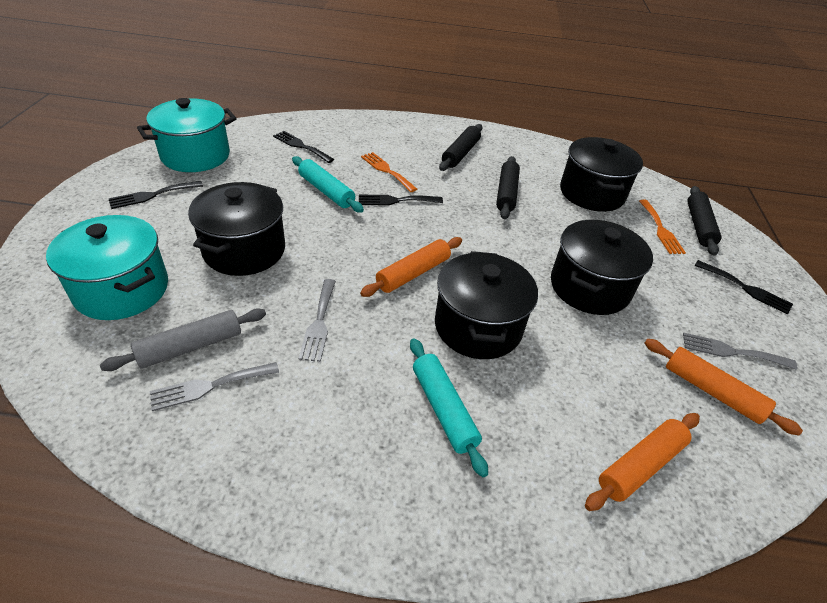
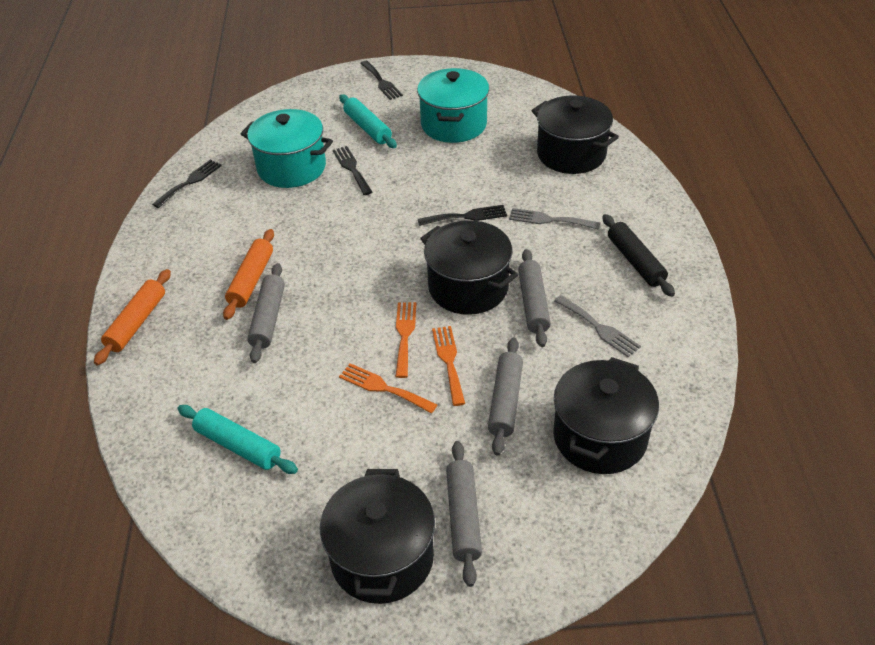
black rolling pin: [439,124,482,171] [496,156,520,219] [687,186,722,256] = 3 -> [602,214,675,297] = 1
grey fork: [150,362,279,411] [299,279,336,362] [683,333,797,370] = 3 -> [509,208,600,230] [554,295,641,357] = 2
grey rolling pin: [100,309,266,371] = 1 -> [247,263,285,363] [446,441,482,587] [488,338,523,456] [518,249,551,347] = 4
orange fork: [361,152,417,192] [639,200,686,254] = 2 -> [339,363,437,413] [396,302,416,378] [432,326,465,406] = 3
orange rolling pin: [360,237,462,297] [585,413,700,511] [645,339,803,435] = 3 -> [94,269,171,365] [223,229,274,320] = 2

